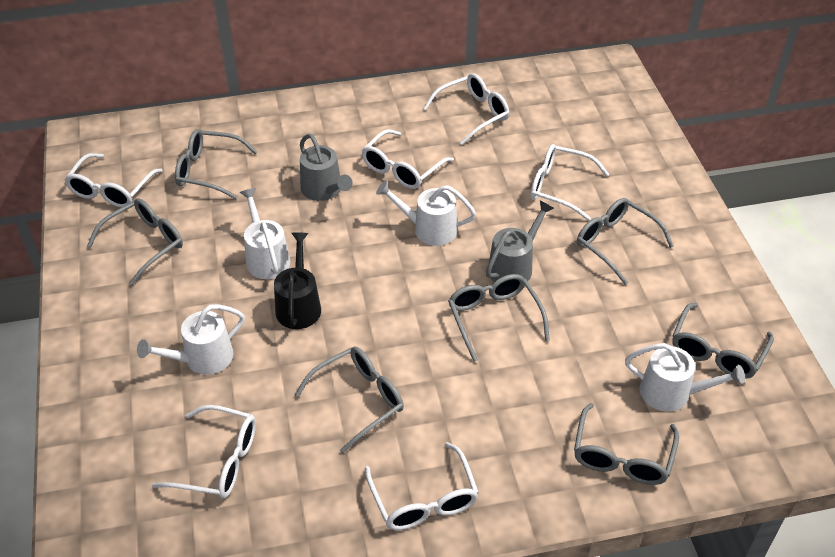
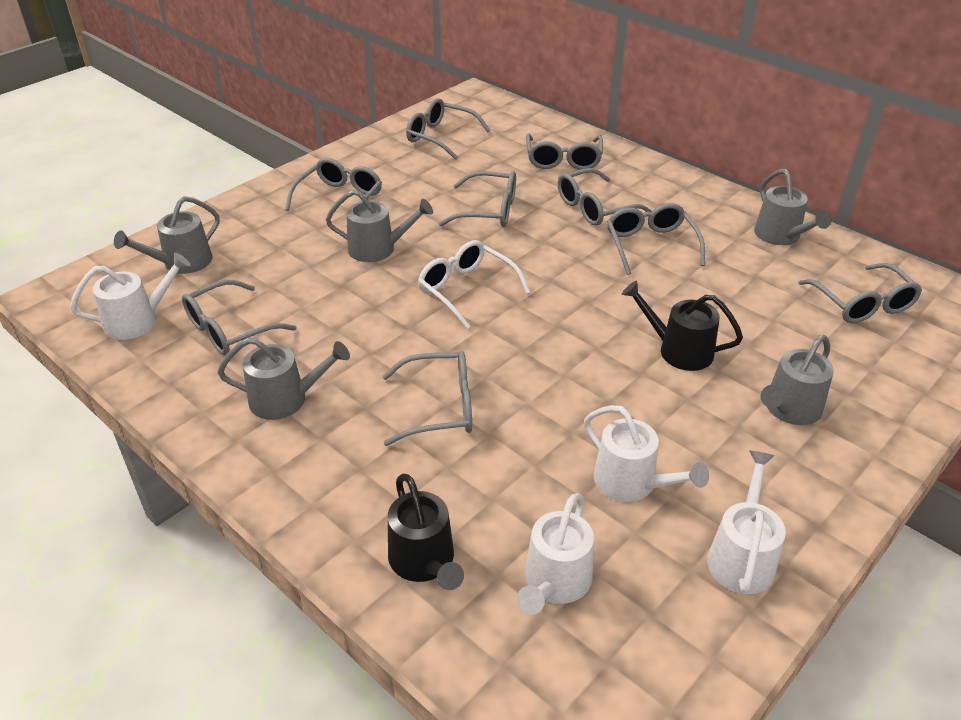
black watering can: [274,232,321,329] = 1 -> [388,474,464,590] [622,281,743,371] = 2
grey glasses: [87,198,183,286] [175,129,258,199] [295,346,404,453] [448,274,550,362] [574,403,679,485] [577,198,674,285] [672,303,774,379] = 7 -> [182,280,297,355] [285,158,382,226] [382,351,472,446] [406,98,490,160] [439,171,516,227] [526,133,603,170] [558,168,652,226] [607,203,705,275] [798,263,922,323] = 9
grey watering can: [300,134,353,201] [486,200,554,282] = 2 -> [114,196,220,274] [217,337,350,420] [326,190,433,262] [754,169,832,245] [760,335,834,425] = 5
white glasses: [64,153,163,208] [152,405,256,498] [362,129,454,189] [365,442,479,530] [423,73,509,145] [530,144,609,221] = 6 -> [418,240,531,329] = 1

